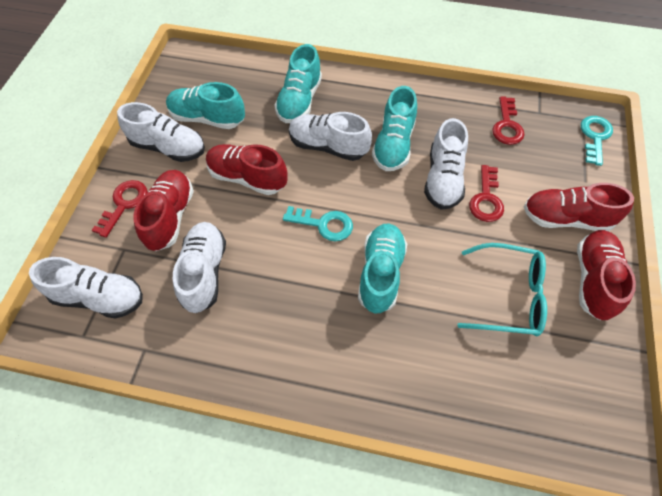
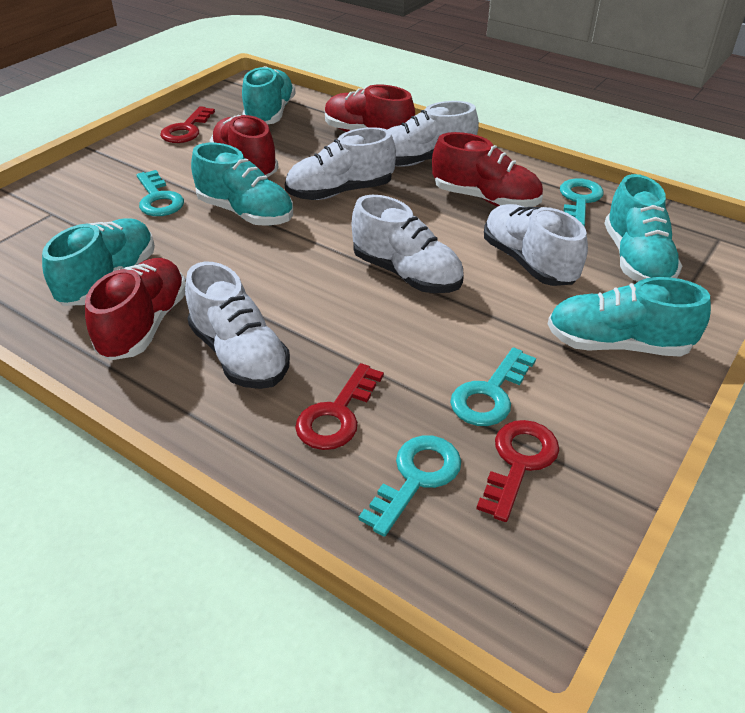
turquoise glasses: [457,243,547,336] = 1 -> none = 0
turquoise key: [283,206,353,241] [581,116,613,166] = 2 -> [137,170,184,216] [359,435,461,537] [450,348,536,426] [560,178,603,227] = 4
turquoise shoe: [166,82,245,129] [275,44,322,123] [358,224,407,314] [372,86,417,171] = 4 -> [42,218,155,306] [191,143,293,226] [242,66,295,125] [548,277,711,357] [604,174,682,282] = 5

